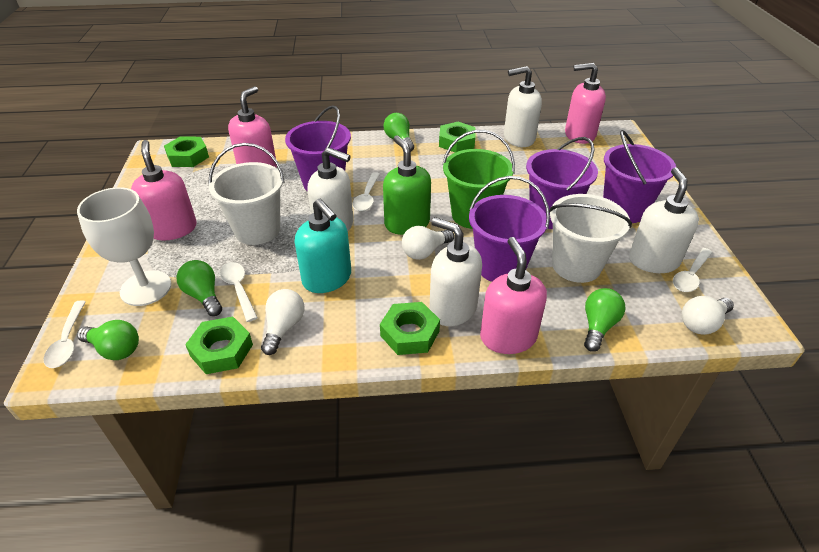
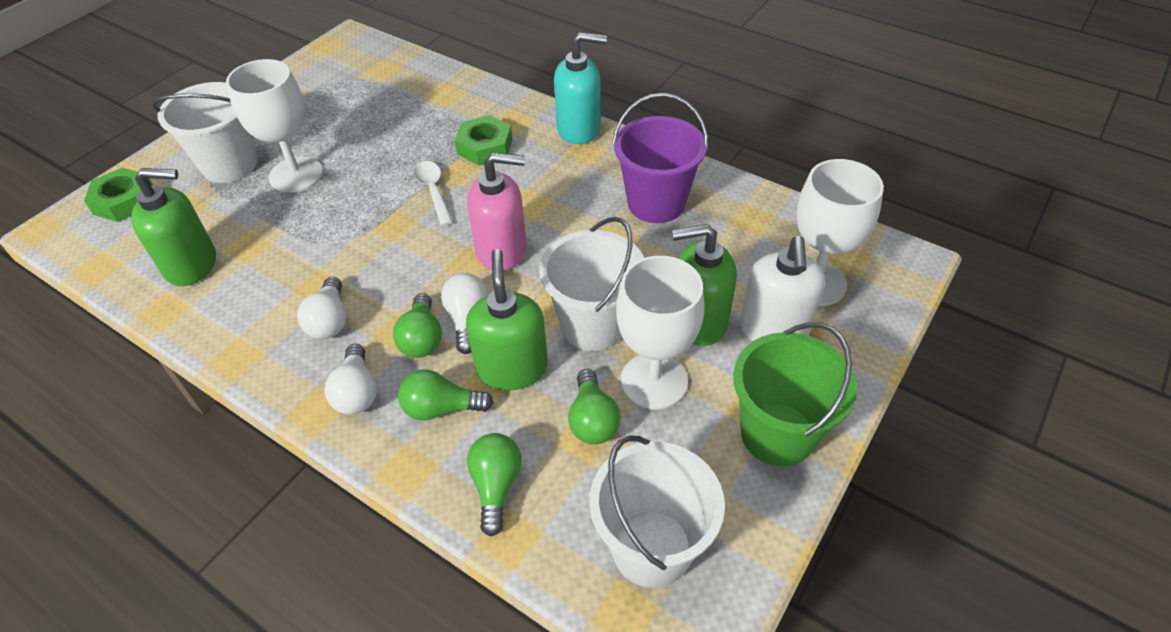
green nut: [164,136,209,167] [185,317,253,374] [380,302,440,355] [439,122,476,153] = 4 -> [84,167,153,222] [455,115,513,166] = 2
green soap dispenser: [383,135,431,235] = 1 -> [131,168,216,286] [466,249,548,391] [672,224,737,346] = 3
pink soap dispenser: [131,140,197,241] [228,86,277,168] [480,237,547,354] [565,63,606,144] = 4 -> [467,152,527,271] = 1
purple bucket: [285,105,351,192] [469,176,550,282] [526,137,598,229] [603,130,676,223] = 4 -> [612,93,708,223] = 1
white bucket: [208,143,285,245] [549,194,632,283] = 2 -> [152,82,257,183] [539,217,644,351] [589,435,725,588] = 3
white goblet: [77,187,171,306] = 1 -> [226,59,323,193] [616,256,705,409] [796,159,884,306] = 3
white soap dispenser: [307,147,353,231] [430,217,482,326] [504,66,542,147] [629,167,699,273] = 4 -> [740,236,825,341] = 1
white spoon: [43,300,86,368] [220,262,258,322] [352,172,380,212] [673,248,713,292] = 4 -> [414,161,453,226] = 1

